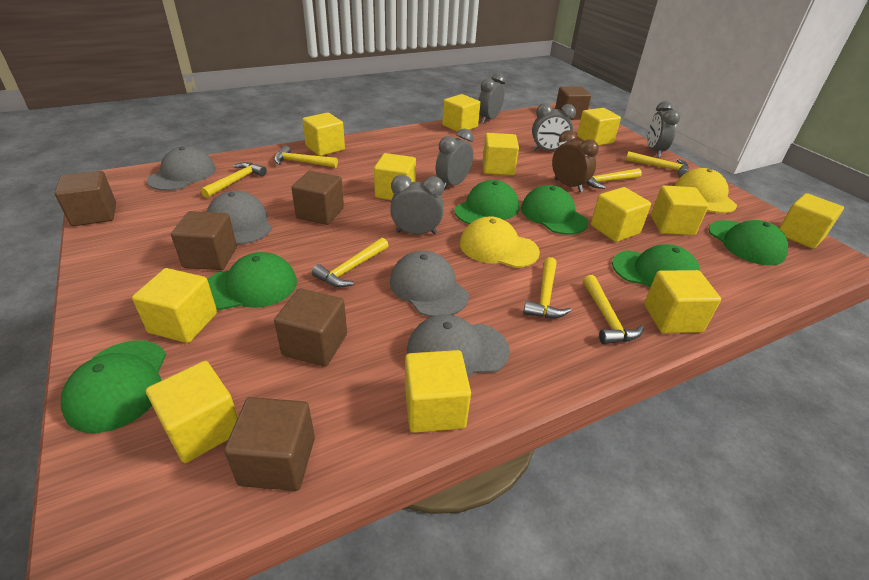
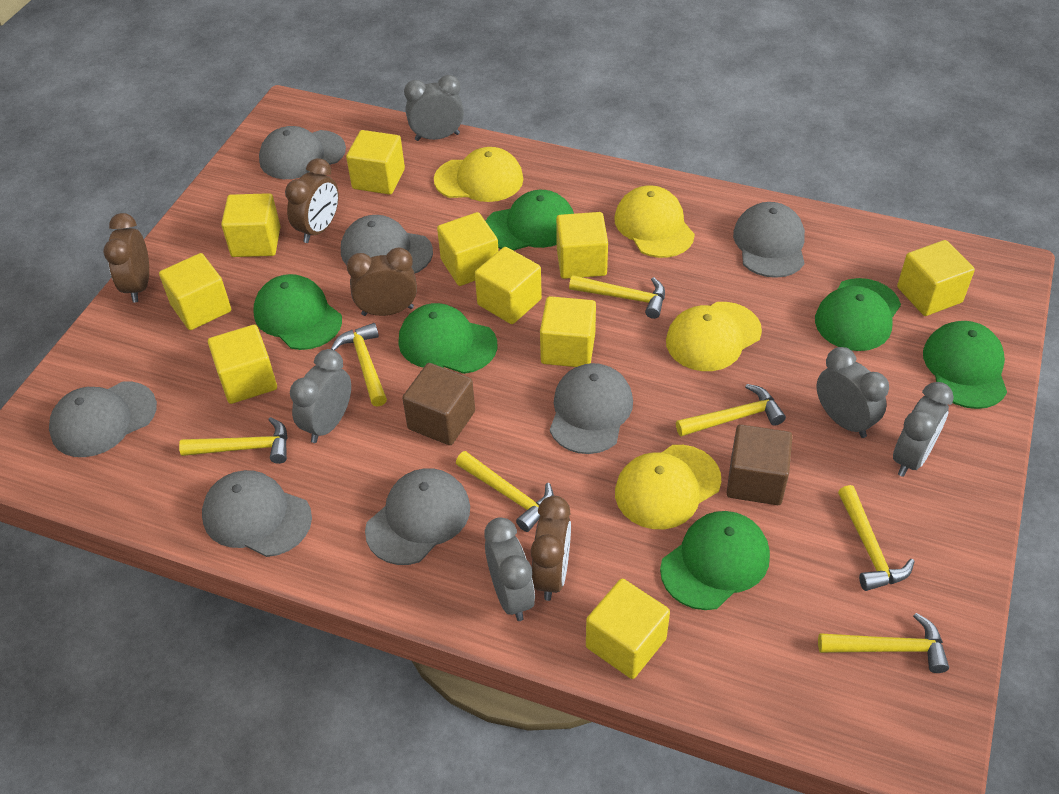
brown clock: [552,130,599,192] = 1 -> [103,213,149,303] [285,158,339,243] [347,247,417,316] [531,496,571,601] = 4
brown cube: [55,171,116,226] [171,211,237,270] [224,397,315,491] [274,289,347,367] [291,171,344,225] [555,86,591,120] = 6 -> [402,363,475,445] [727,424,793,505] = 2
grey cap: [147,146,216,191] [207,191,272,245] [390,251,469,317] [407,314,510,377] = 4 -> [49,382,157,457] [202,470,312,557] [259,126,346,179] [341,215,433,273] [365,468,470,565] [550,363,633,454] [733,202,805,278] = 7
yellow cap: [460,216,540,268] [675,168,737,213] = 2 -> [434,147,524,202] [614,185,695,258] [615,445,721,529] [666,302,762,371] = 4
yellow cube: [132,268,217,343] [146,361,238,463] [302,112,345,156] [374,153,416,200] [405,350,471,433] [442,94,481,132] [483,133,519,175] [577,108,621,146] [591,187,651,242] [644,270,721,333] [651,185,709,236] [779,193,844,249] = 12 -> [159,253,231,330] [208,325,277,404] [221,193,281,257] [346,130,405,195] [437,212,499,286] [475,247,542,324] [540,296,596,367] [556,212,608,279] [586,579,670,679] [897,240,975,316] = 10

